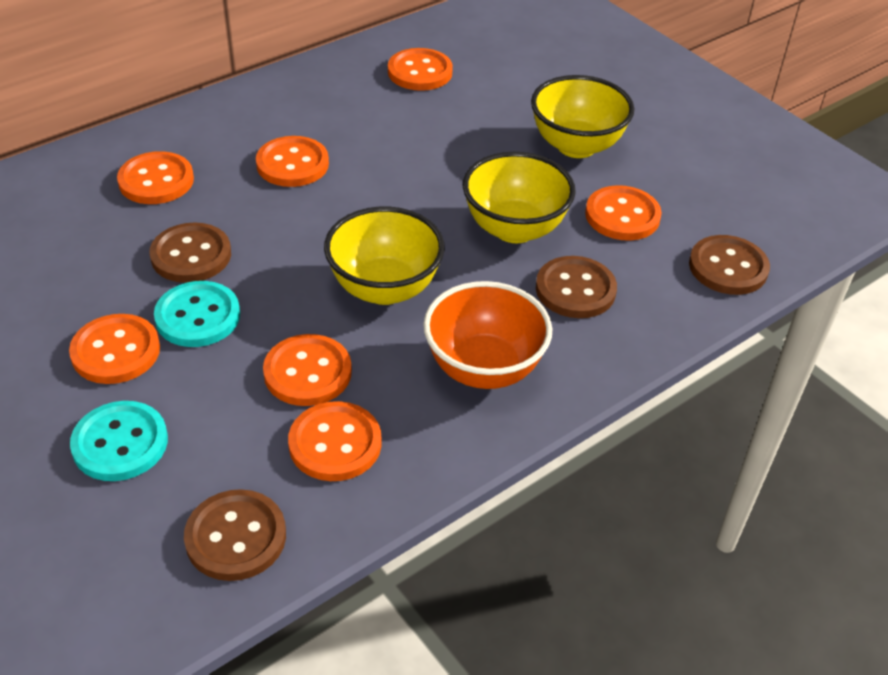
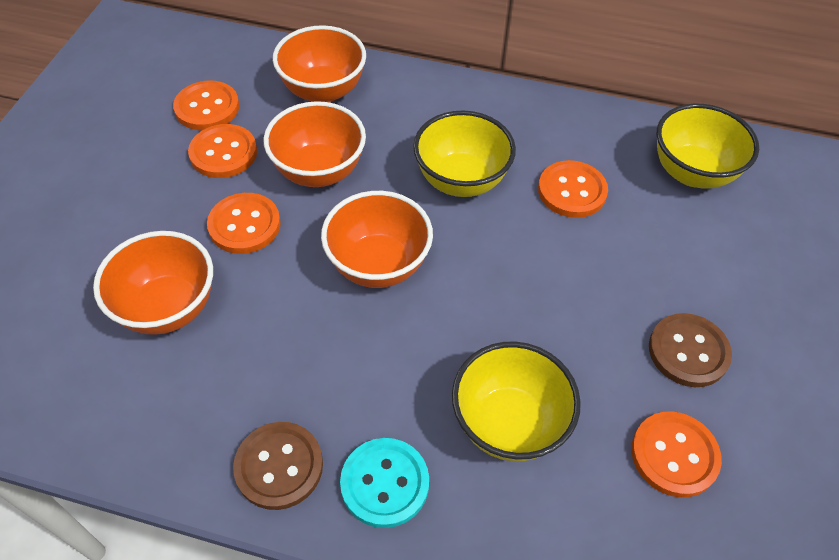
brown button: [149,223,231,283] [184,489,286,581] [536,256,617,318] [689,235,770,295] = 4 -> [233,422,323,510] [649,313,732,387] = 2
orange bowl: [423,281,552,389] = 1 -> [93,231,213,335] [263,101,366,187] [273,25,366,103] [321,191,433,288] = 4
orange button: [69,314,160,384] [117,151,194,204] [256,136,329,187] [263,334,352,406] [288,401,382,481] [388,48,453,91] [585,185,662,241] = 7 -> [173,80,239,130] [188,124,257,178] [207,193,281,254] [538,160,608,218] [631,411,722,498] = 5
turquoise button: [70,401,168,481] [154,281,240,347] = 2 -> [340,438,429,528] = 1

